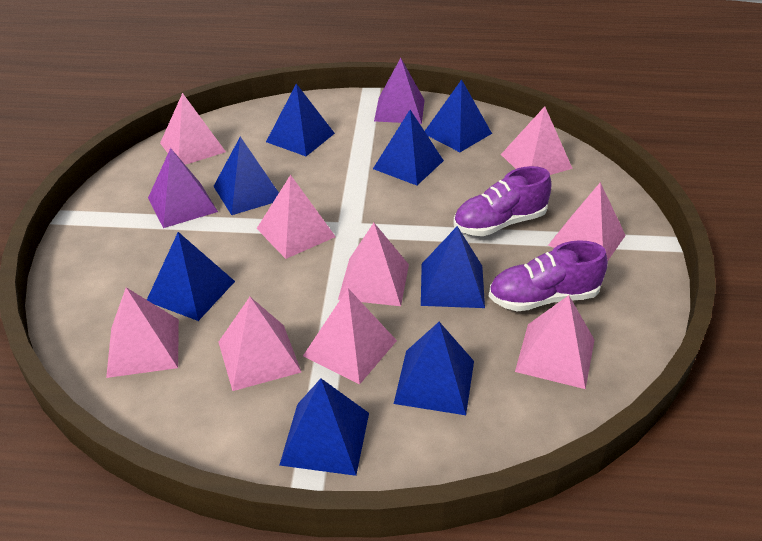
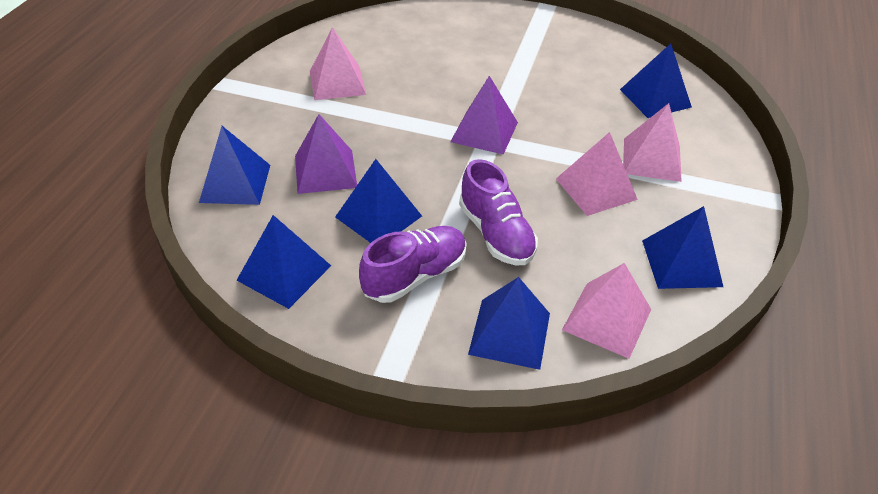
blue pyramid: [147,232,235,321] [213,137,279,215] [266,84,335,156] [279,378,369,476] [373,110,444,185] [394,322,474,415] [421,226,485,308] [425,79,492,152] = 8 -> [199,126,270,205] [237,215,331,309] [335,159,422,243] [468,277,550,370] [620,43,692,118] [642,206,723,289] = 6
pink pyramid: [106,288,179,378] [160,93,226,165] [218,297,301,391] [257,175,336,259] [303,288,397,384] [338,223,409,306] [501,106,573,175] [515,295,594,389] [548,182,626,261] = 9 -> [310,27,366,100] [556,132,638,216] [562,263,651,359] [623,103,682,182] = 4

